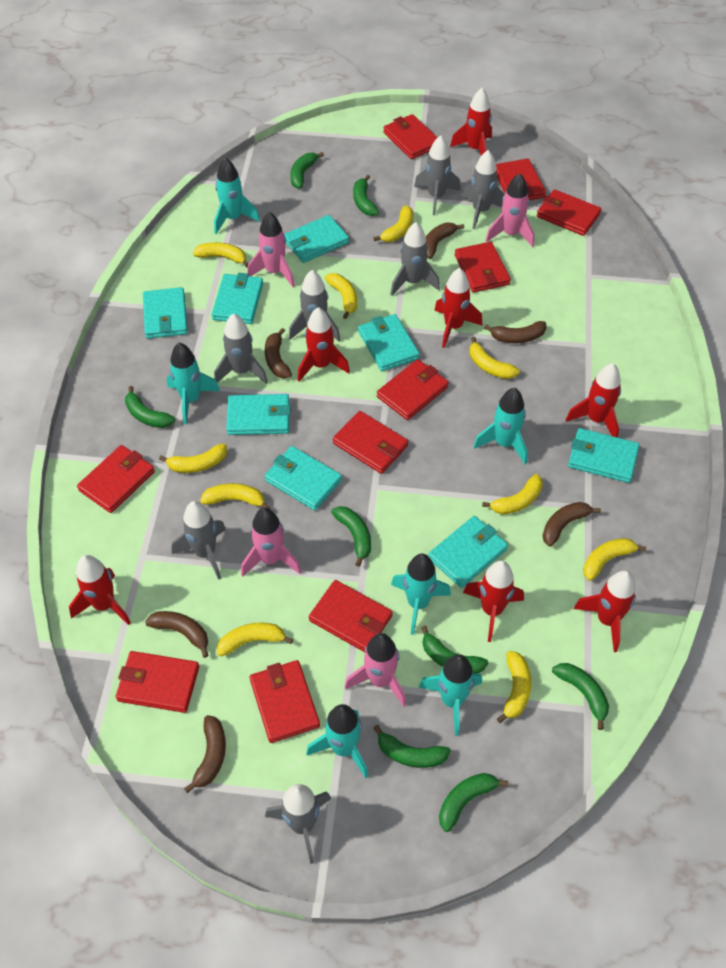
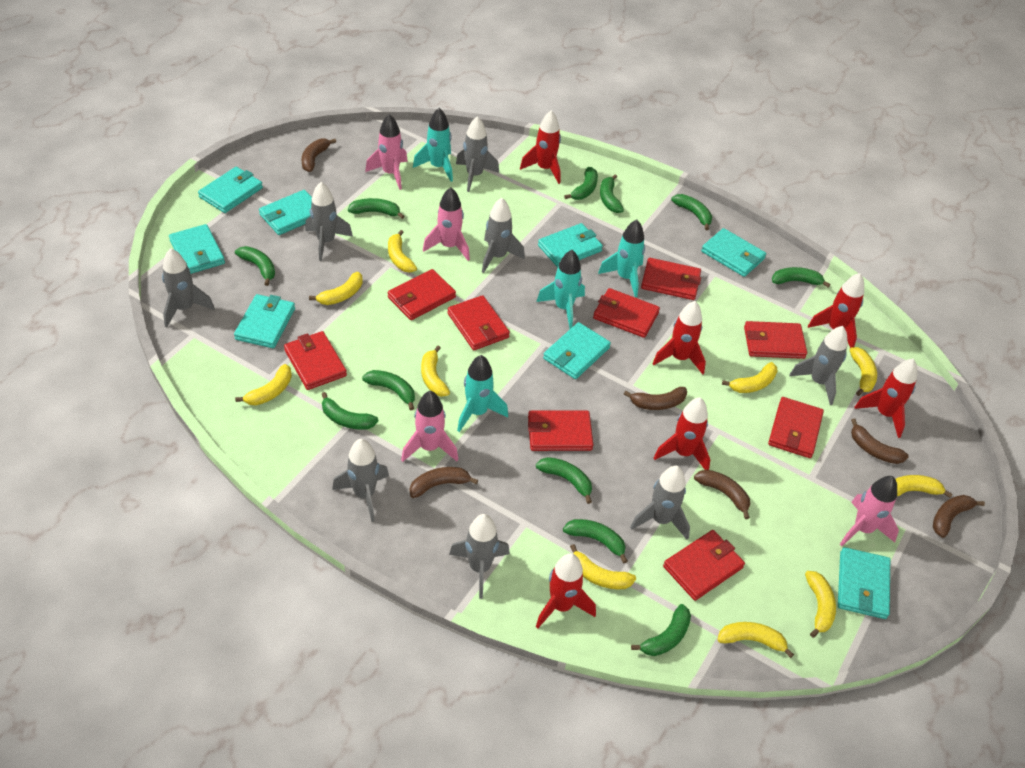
green banana: [125,386,175,428] [291,152,324,189] [331,506,371,567] [353,175,379,216] [373,725,451,768] [421,626,488,674] [439,773,508,832] [552,663,609,730] = 8 -> [235,246,275,286] [322,392,378,430] [348,198,405,219] [362,370,415,411] [536,457,592,504] [563,519,628,563] [564,167,598,200] [600,175,624,213] [631,604,691,656] [671,194,712,231] [772,267,830,288] = 11
grey rocket: [172,501,226,580] [214,313,268,384] [265,784,332,864] [289,270,340,342] [390,222,440,296] [414,135,461,215] [462,150,505,229] = 7 -> [162,248,215,327] [305,182,353,261] [332,439,389,522] [449,514,510,599] [456,116,499,192] [482,198,525,273] [630,466,690,540] [789,326,848,405] = 8
red rocket: [69,555,131,625] [297,307,350,382] [434,268,483,348] [450,88,492,155] [463,560,524,642] [565,363,621,438] [573,571,636,652] = 7 -> [520,110,561,184] [536,553,596,629] [652,301,706,374] [654,397,710,470] [808,273,864,348] [854,359,917,438] = 6
red wallet: [77,445,155,513] [115,651,199,713] [250,660,320,743] [309,580,393,652] [333,411,408,474] [377,359,449,420] [383,114,438,159] [455,242,511,293] [496,158,546,200] [536,189,601,236] = 10 -> [284,331,347,390] [388,269,456,320] [447,295,510,350] [528,411,593,451] [593,288,660,338] [641,258,701,300] [663,530,745,601] [744,321,807,359] [768,397,824,458] = 9
turquoise rocket: [167,343,220,424] [214,157,260,234] [306,704,368,778] [391,553,451,635] [419,654,482,736] [473,388,528,464] = 6 -> [413,108,453,182] [457,355,508,432] [537,250,585,329] [598,220,645,297] = 4

